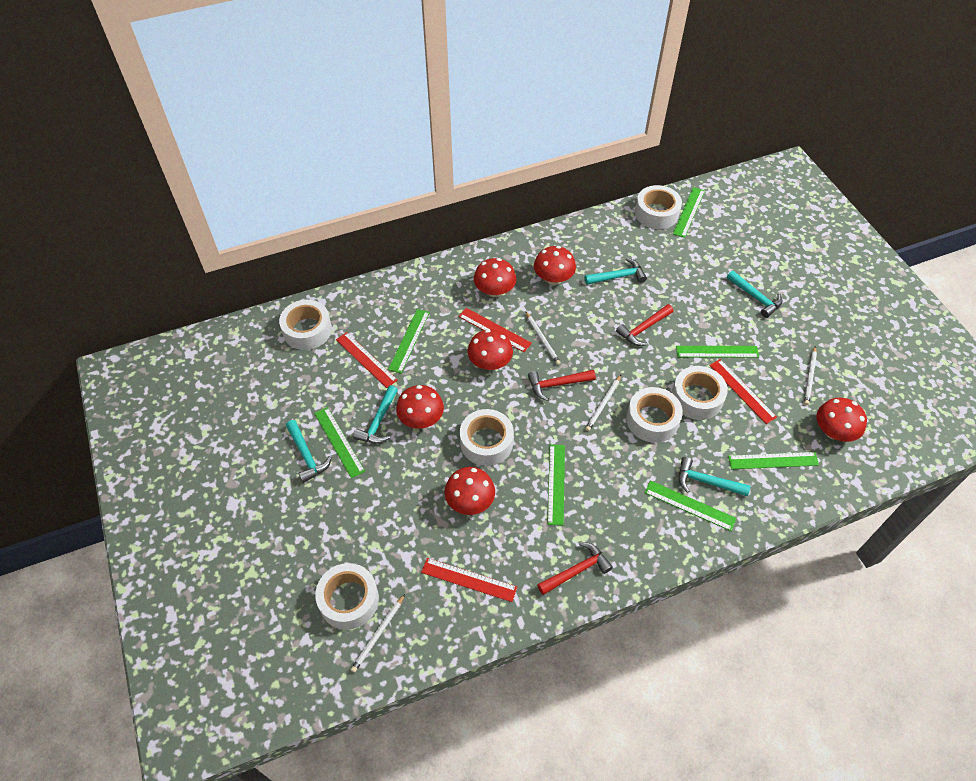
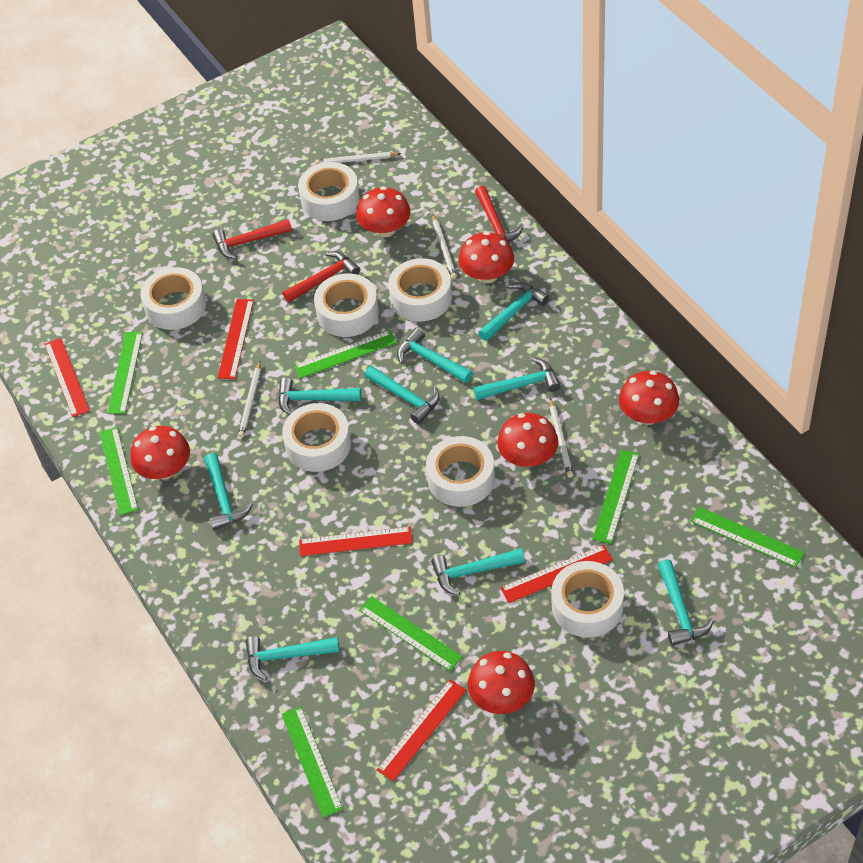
red ruler: [336,332,398,388] [421,558,517,602] [458,308,532,352] [709,359,777,424] = 4 -> [44,338,90,417] [217,299,254,379] [299,527,413,556] [377,679,466,782] [500,545,613,603] = 5
turquoise hammer: [286,420,332,483] [353,385,398,444] [584,258,647,285] [679,457,751,496] [727,271,782,318] = 5 -> [204,453,253,530] [245,636,339,681] [278,378,361,415] [365,366,440,424] [397,328,473,383] [431,549,525,596] [473,357,561,400] [478,282,549,341] [658,559,714,646] = 9
white tape: [279,300,332,350] [315,563,379,630] [460,409,514,466] [626,387,683,443] [635,185,682,229] [672,366,728,420] = 6 -> [140,267,206,330] [282,403,351,472] [298,162,360,221] [314,273,379,337] [388,258,452,322] [426,436,495,507] [551,561,624,638] = 7

